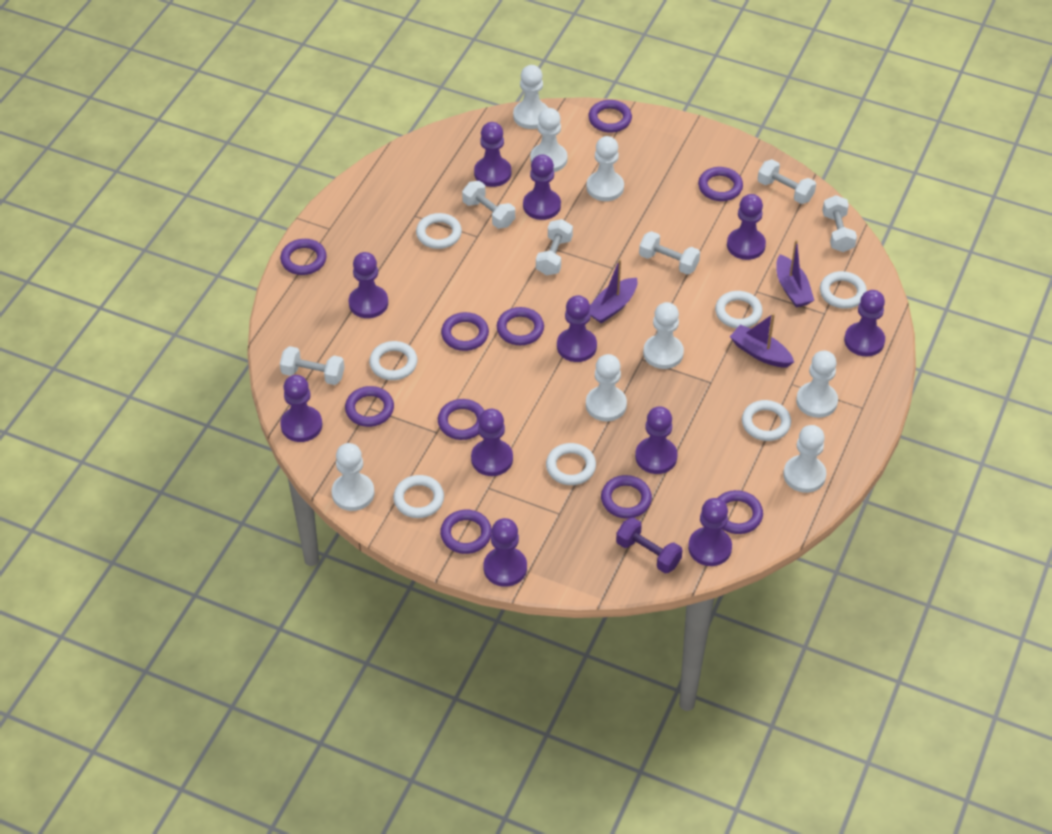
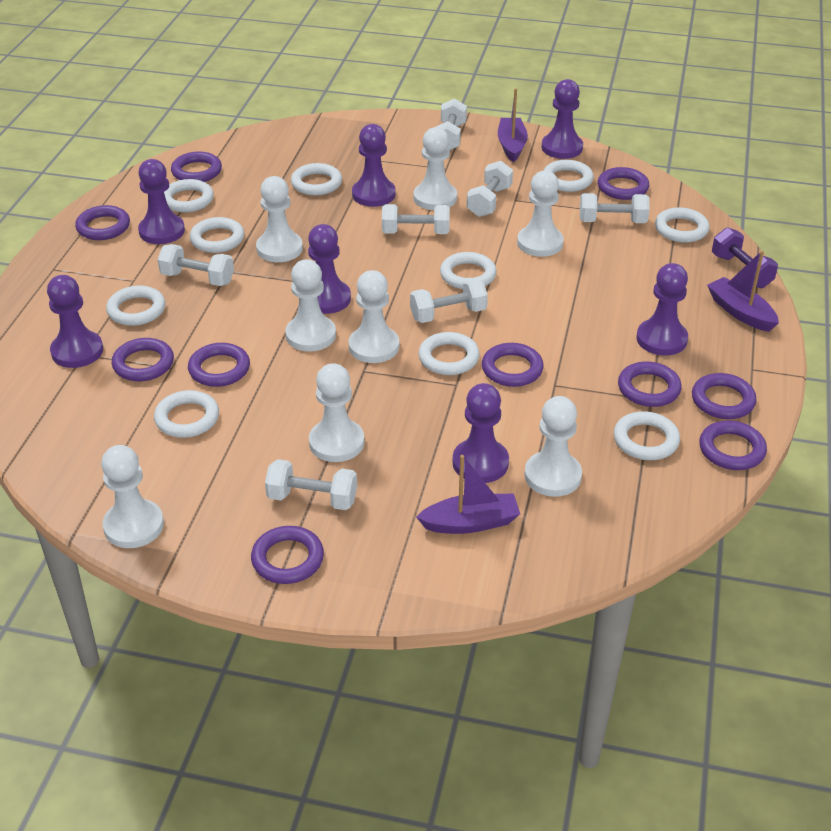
purple pawn: [280,375,322,442] [349,252,388,318] [471,409,513,476] [474,122,511,187] [484,518,527,587] [523,154,561,220] [557,295,597,362] [635,406,678,474] [688,498,732,566] [727,194,766,260] [844,290,885,356] = 11 -> [47,275,103,368] [138,159,185,244] [308,224,351,314] [352,124,396,207] [453,383,509,483] [542,79,583,159] [636,263,688,356] = 7
white dumbbell: [280,346,345,385] [462,181,515,229] [536,219,573,275] [639,231,700,275] [758,159,816,204] [822,195,857,252] = 6 -> [158,244,234,286] [265,459,357,510] [382,204,450,234] [410,279,488,323] [436,98,467,150] [467,161,513,217] [580,193,650,223] = 7
white ring: [369,341,418,380] [393,475,444,518] [416,213,462,249] [546,443,596,485] [715,291,763,328] [742,400,791,441] [820,271,867,309] = 7 -> [106,286,165,326] [154,390,219,438] [164,179,214,212] [190,217,244,253] [291,163,342,195] [418,332,480,375] [440,252,496,289] [544,160,594,192] [614,411,680,460] [655,207,709,243] = 10

